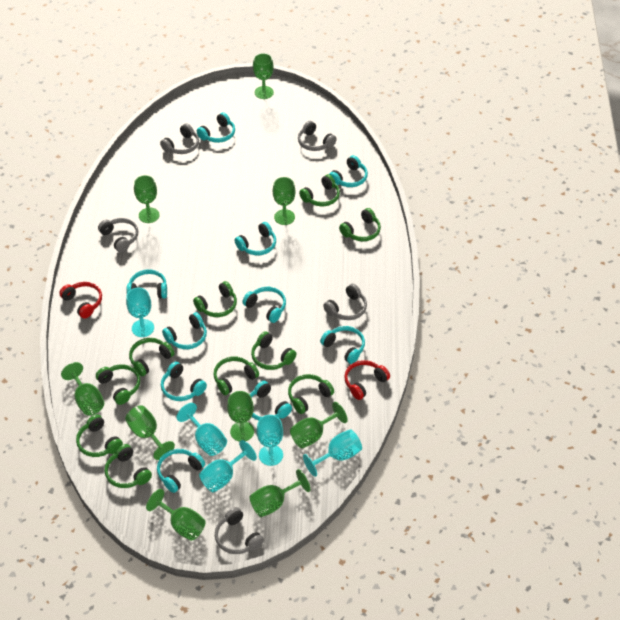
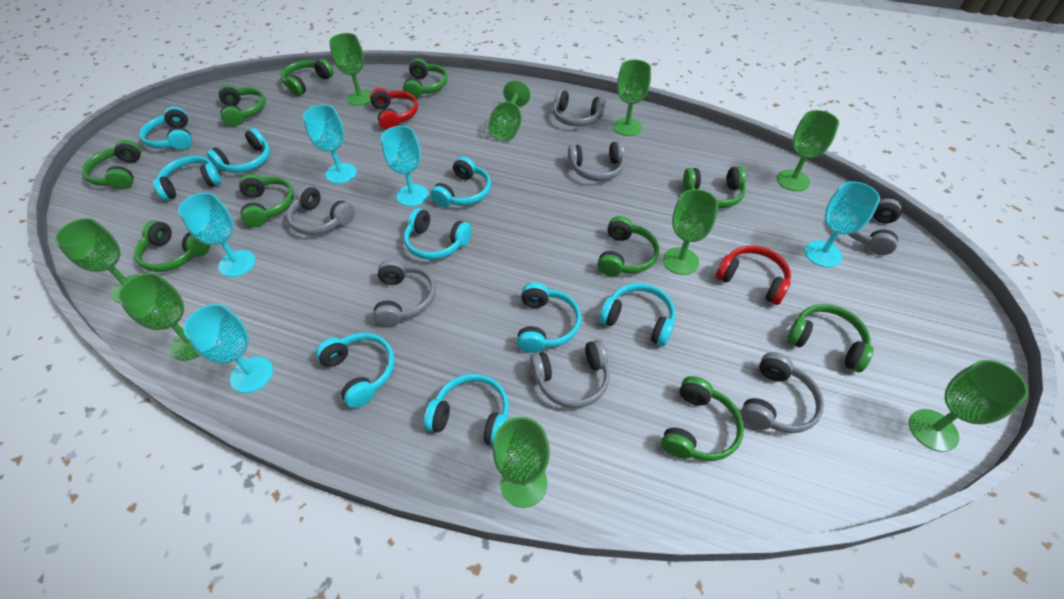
grey headphones: [98,218,138,252] [160,123,199,154] [215,507,264,554] [298,121,337,151] [323,284,367,320] = 5 -> [287,185,355,235] [373,260,436,326] [530,340,610,408] [553,90,606,126] [568,141,625,181] [741,352,824,433] [848,199,902,255] = 7
turquoise headphones: [126,269,167,299] [157,449,205,493] [161,361,207,401] [162,312,207,349] [197,112,235,143] [234,222,276,255] [242,287,286,323] [249,381,292,421] [320,326,365,364] [329,155,368,187] = 10 -> [139,106,192,150] [153,156,222,201] [207,128,270,173] [316,333,395,408] [404,208,472,260] [424,374,509,445] [430,156,491,207] [517,282,581,353] [599,283,675,346] = 9

